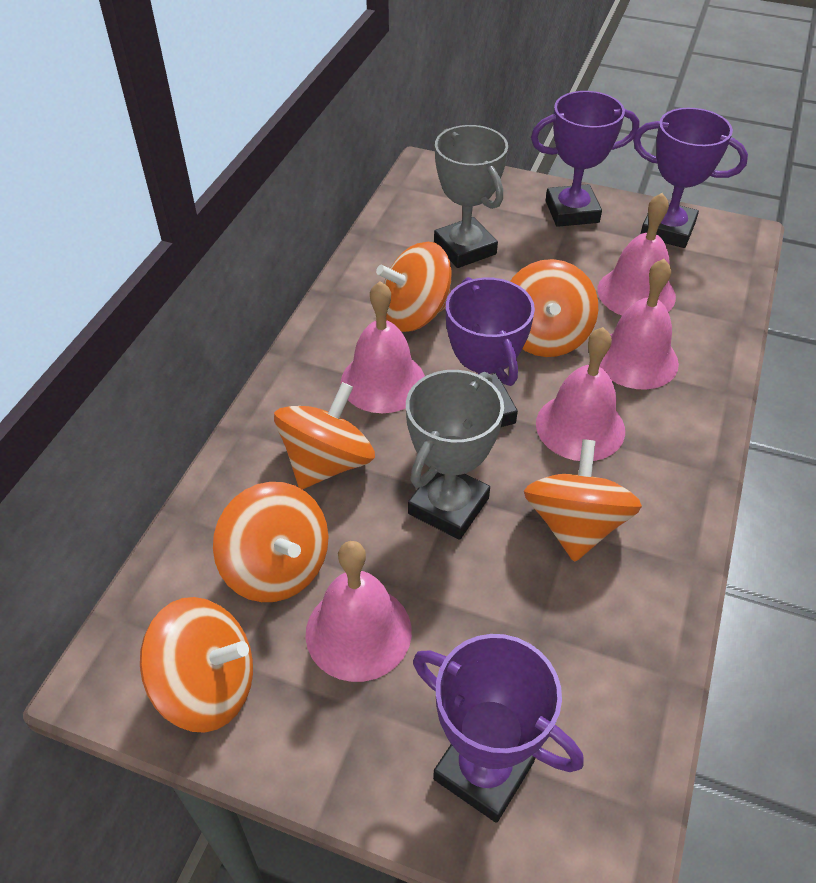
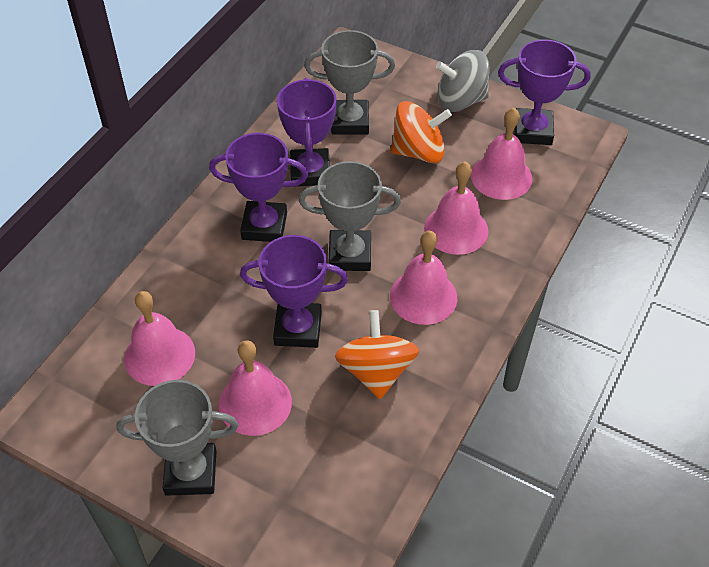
grey spinning top: none = 0 -> [436,50,490,112] = 1
grey trophy: [406,370,504,540] [434,125,508,268] = 2 -> [116,380,239,496] [299,161,401,271] [304,30,395,135] = 3
orange spinning top: [140,597,253,733] [213,482,329,602] [274,382,375,489] [376,242,452,332] [510,259,598,357] [524,439,642,562] = 6 -> [335,310,419,399] [390,101,452,163] = 2

